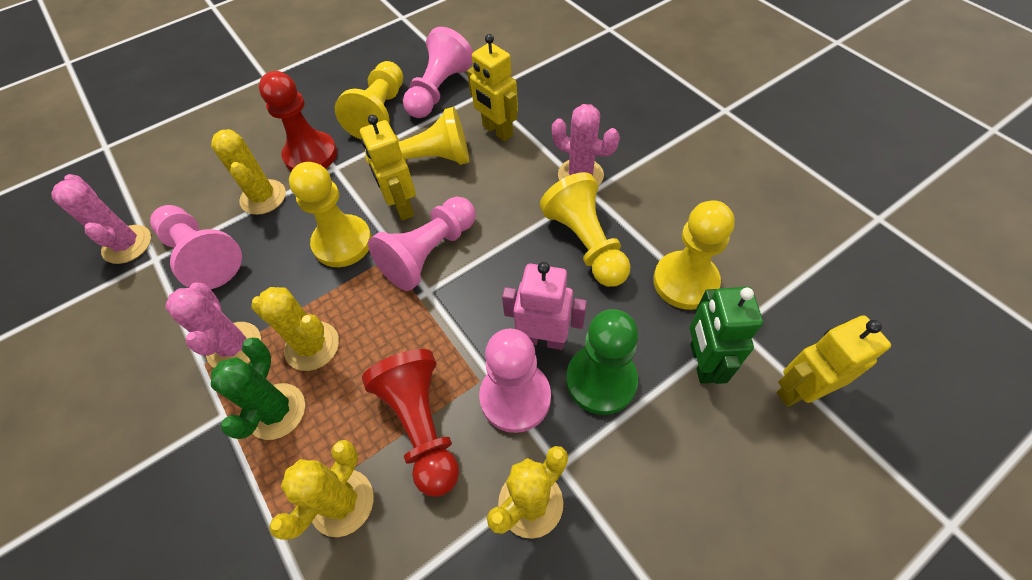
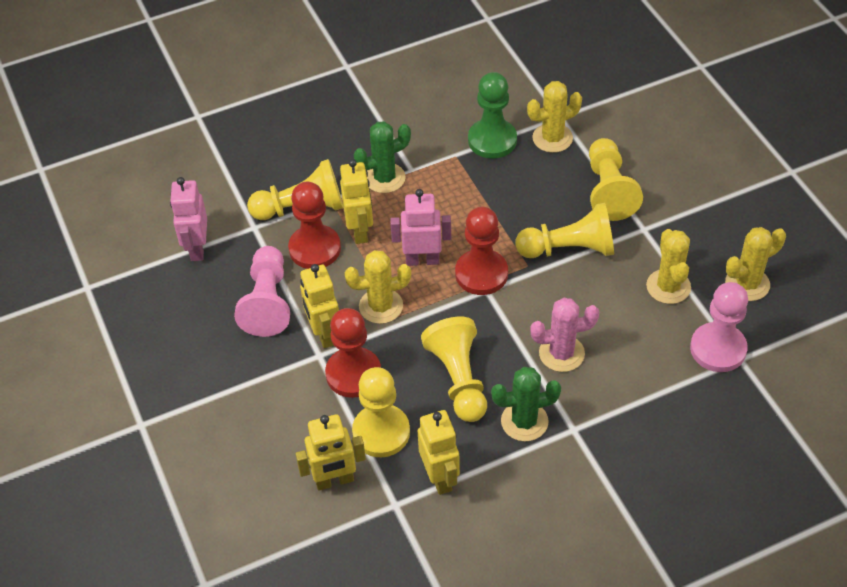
green cactus: [211,338,305,440] = 1 -> [354,121,411,193] [491,367,561,441] = 2
green robot: [689,287,763,384] = 1 -> none = 0
pink cactus: [51,174,151,264] [166,282,261,368] [552,104,620,186] = 3 -> [530,298,599,372] = 1
pink pawn: [150,205,242,289] [368,197,476,291] [403,27,473,118] [479,328,551,433] = 4 -> [234,246,290,337] [690,282,748,372] = 2
pink robot: [502,262,587,350] = 1 -> [170,177,207,261] [390,189,451,266] = 2
red pawn: [259,71,337,171] [362,349,459,497] = 2 -> [288,182,341,269] [325,308,381,398] [455,207,508,295] = 3
yellow robot: [360,115,416,221] [467,34,518,141] [777,315,891,407] = 3 -> [296,414,366,490] [300,264,339,348] [340,159,373,244] [418,410,460,495] = 4

